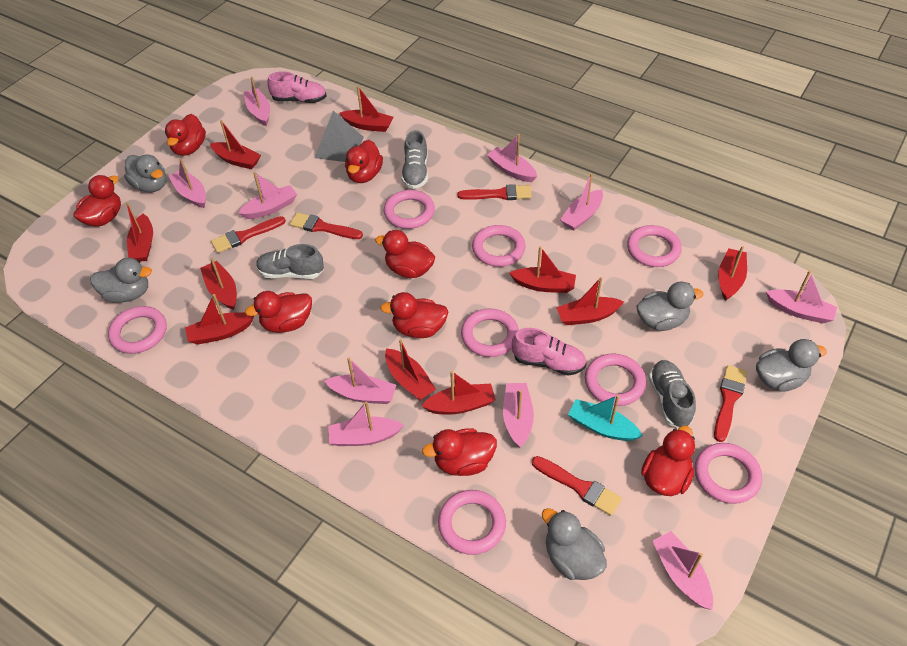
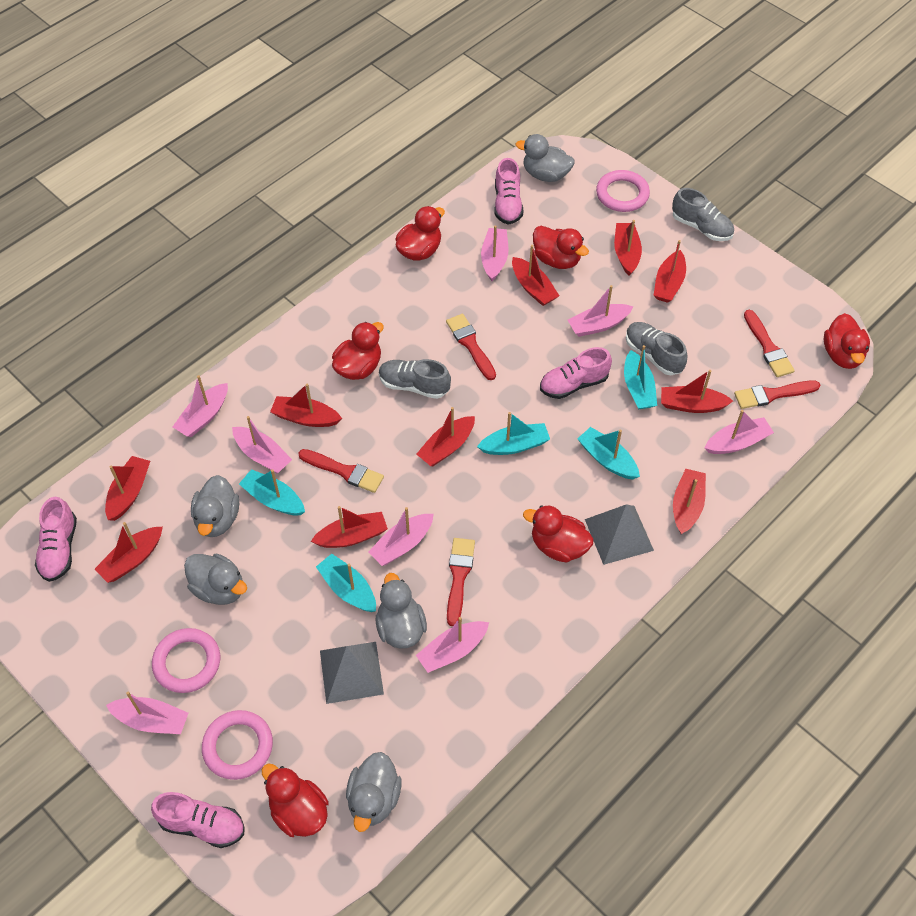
grey pyramid: [314,111,364,162] = 1 -> [320,642,384,704] [585,504,654,565] = 2
pink boat: [169,159,206,208] [238,172,297,219] [244,76,270,126] [325,357,396,404] [328,401,404,446] [487,134,537,182] [503,383,534,448] [560,173,603,231] [652,531,713,610] [766,271,837,323] = 10 -> [106,692,188,734] [173,375,228,437] [232,416,292,474] [368,507,434,566] [416,617,489,673] [481,226,509,281] [568,285,633,337] [705,410,774,454] = 8
pink ring: [108,306,167,354] [384,190,435,229] [438,490,506,555] [461,309,519,357] [472,225,526,267] [585,354,646,406] [627,225,682,267] [695,443,762,504] = 8 -> [152,628,220,693] [202,710,273,780] [596,170,650,212] = 3
pink shoe: [267,71,327,103] [512,328,586,376] = 2 -> [35,497,77,582] [151,792,244,848] [494,158,523,225] [540,347,612,399] = 4
red duck: [73,175,121,227] [165,114,206,156] [245,291,312,333] [345,140,383,183] [375,230,435,278] [380,292,448,338] [422,429,497,476] [641,426,695,496] = 8 -> [262,764,329,837] [332,322,384,380] [395,206,445,261] [523,505,594,563] [533,226,589,269] [824,313,870,369] = 6
turquoise boat: [568,395,643,441] = 1 -> [239,469,305,515] [316,554,376,612] [477,412,550,455] [577,427,640,480] [624,345,657,409] = 5

